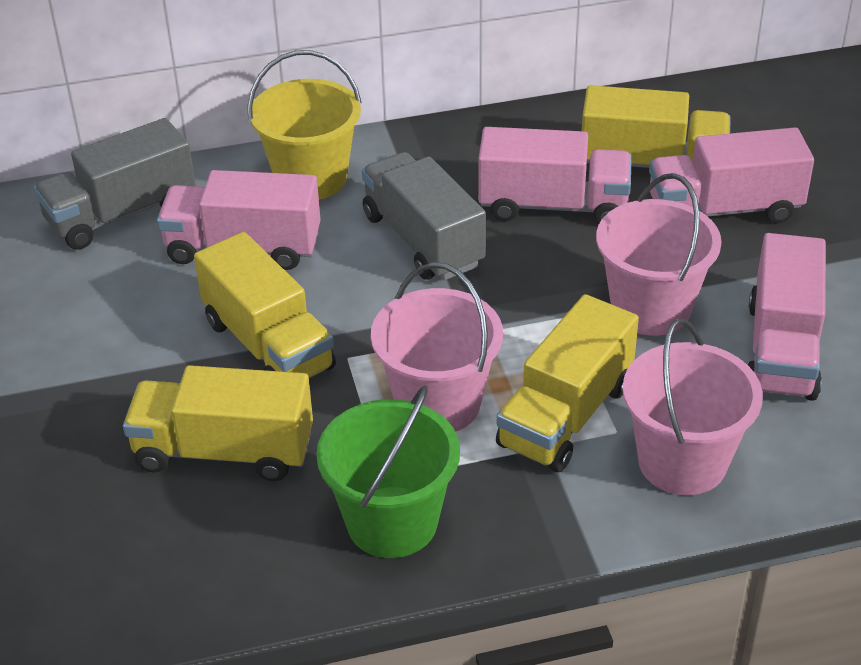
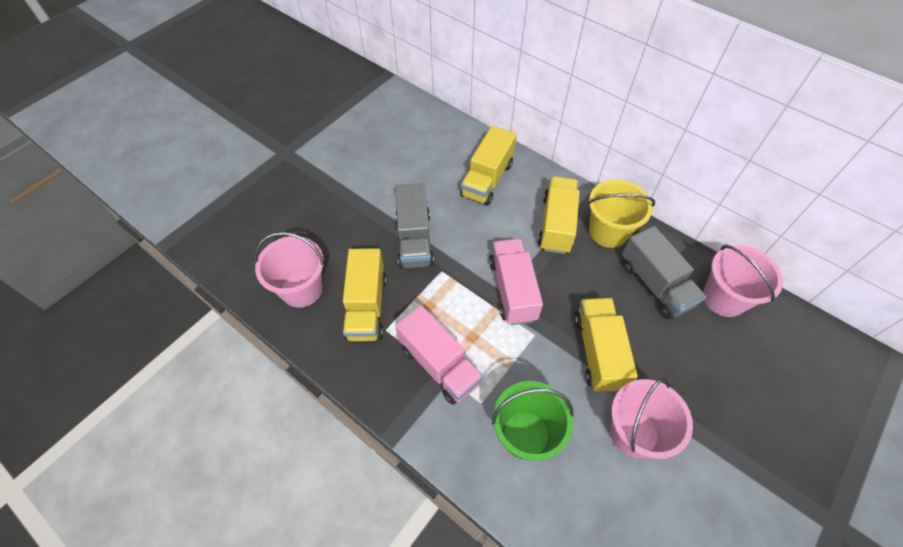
pink truck: [157,170,321,270] [478,127,632,224] [649,127,814,223] [748,233,826,401] = 4 -> [395,305,483,405] [489,238,543,325] = 2

